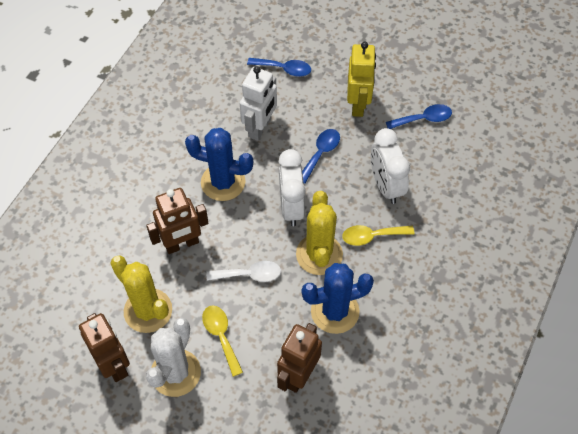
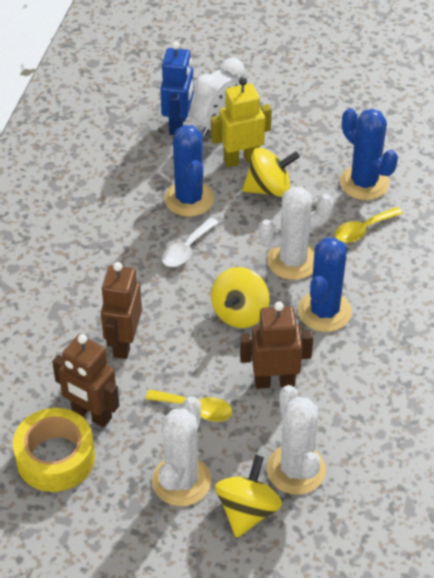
blue cactus: [185,128,253,201] [302,263,374,334] = 2 -> [164,125,214,217] [298,238,352,332] [340,108,398,200] = 3
blue robot: none = 0 -> [160,42,194,135] = 1
blue spoon: [247,58,311,77] [302,129,340,184] [386,104,452,129] = 3 -> none = 0
white cactus: [146,318,201,397] = 1 -> [152,396,212,506] [258,187,334,280] [266,385,326,495] = 3
white clock: [279,149,306,226] [371,128,410,204] = 2 -> [192,58,245,136] = 1
white robot: [240,66,277,141] = 1 -> none = 0
yellow cactus: [110,255,172,333] [296,191,343,275] = 2 -> none = 0
yellow spinning top: none = 0 -> [211,267,270,328] [215,455,282,538] [242,148,300,197] = 3
yellow tape: none = 0 -> [13,408,95,492] = 1

